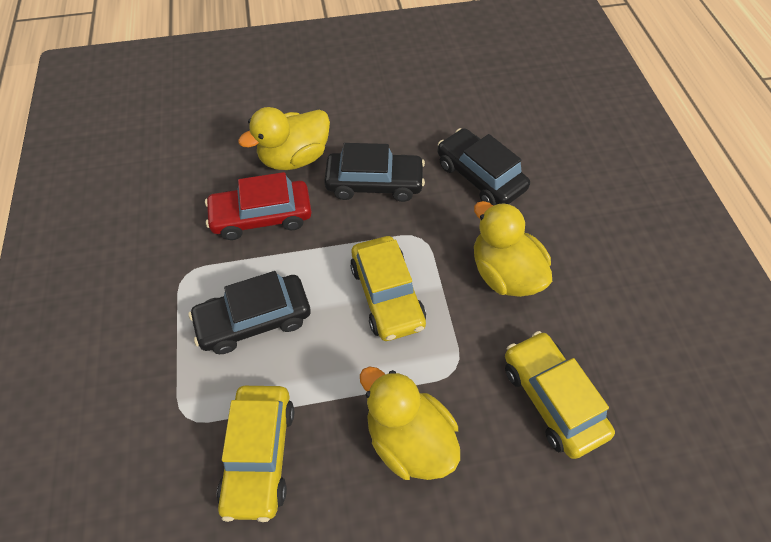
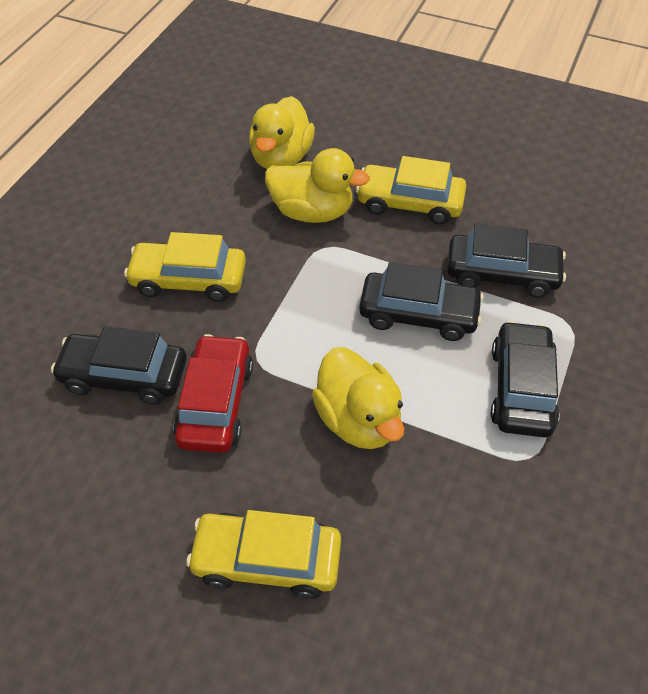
black car: [189,271,311,354] [324,143,425,202] [437,128,530,206] = 3 -> [51,326,187,405] [359,262,484,341] [447,223,566,298] [491,321,560,437] = 4

